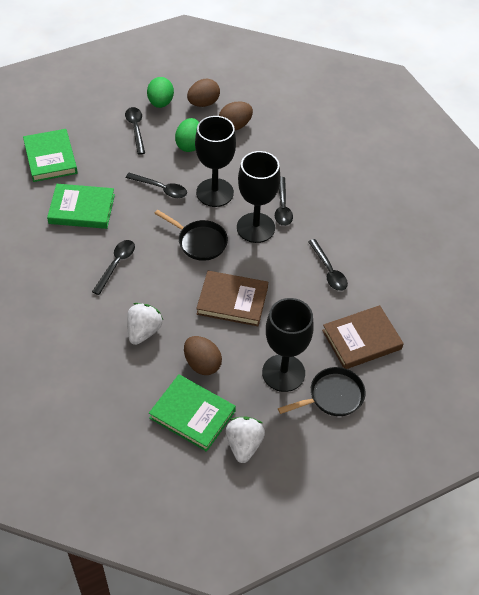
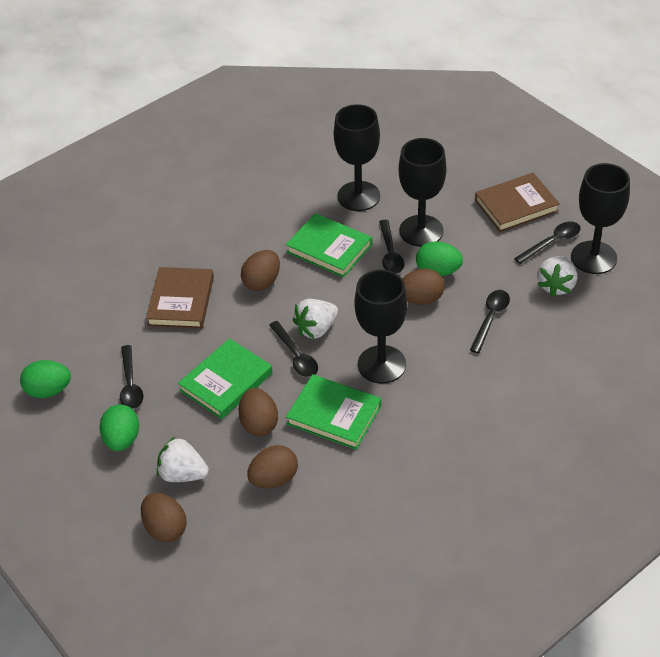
black goblet: [195,116,236,207] [237,151,281,243] [262,298,314,392] = 3 -> [334,104,380,211] [354,269,407,384] [399,138,446,247] [571,163,630,274] = 4
black pan: [154,210,228,261] [278,367,366,416] = 2 -> none = 0
brown egg: [184,336,222,375] [187,79,220,107] [219,101,253,131] = 3 -> [141,493,187,542] [239,388,278,436] [241,250,280,291] [247,445,298,489] [402,269,445,305] = 5
green egg: [147,77,174,108] [175,118,199,152] = 2 -> [20,360,71,398] [99,405,139,451] [416,241,463,276] = 3
white strawberry: [127,303,163,345] [226,417,265,463] = 2 -> [157,437,209,482] [293,299,338,339] [537,256,577,297] = 3

